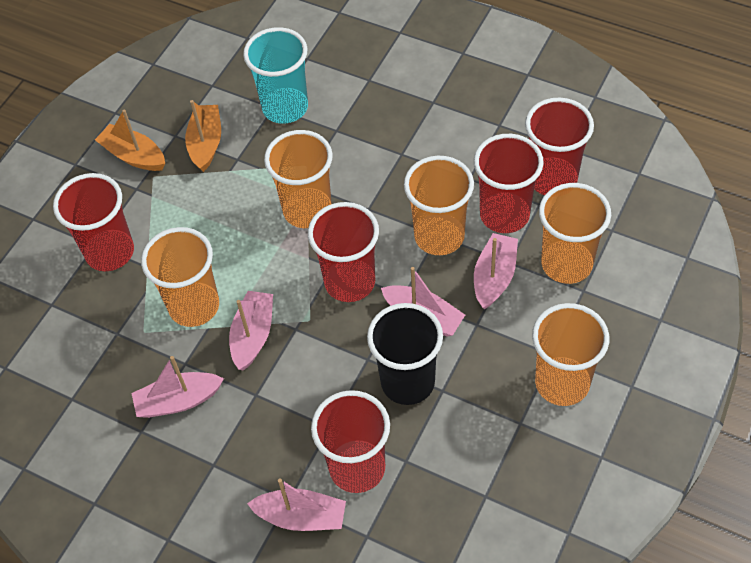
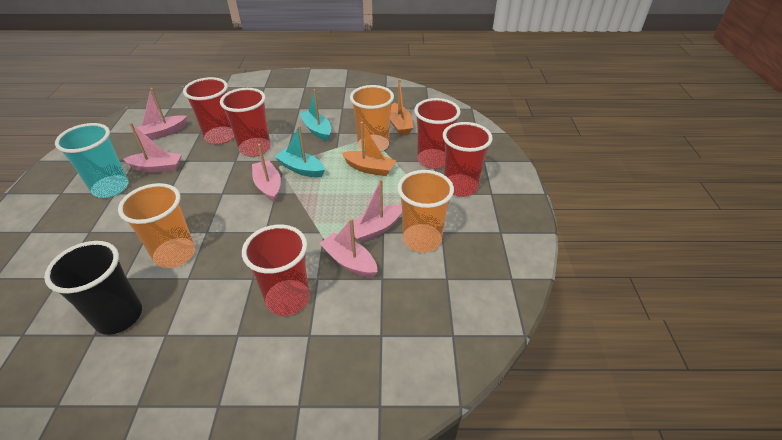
orange cup: [141,227,219,327] [264,130,333,228] [404,156,474,255] [532,303,609,406] [539,183,611,284] = 5 -> [118,183,195,268] [350,85,394,152] [397,170,454,252] = 3
turquoise boat: none = 0 -> [275,125,325,177] [299,89,331,141] = 2

